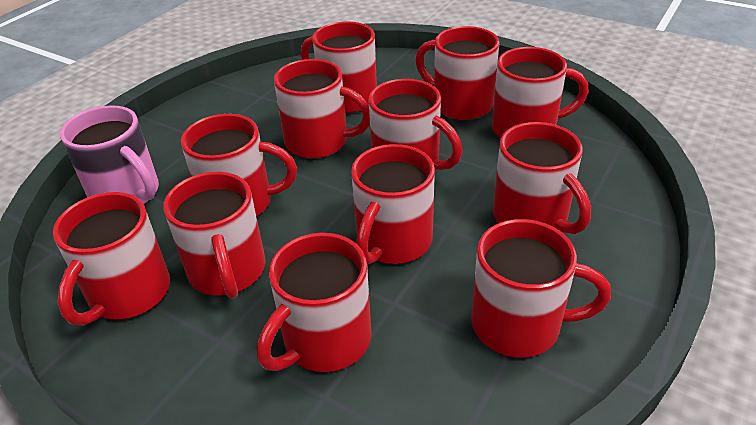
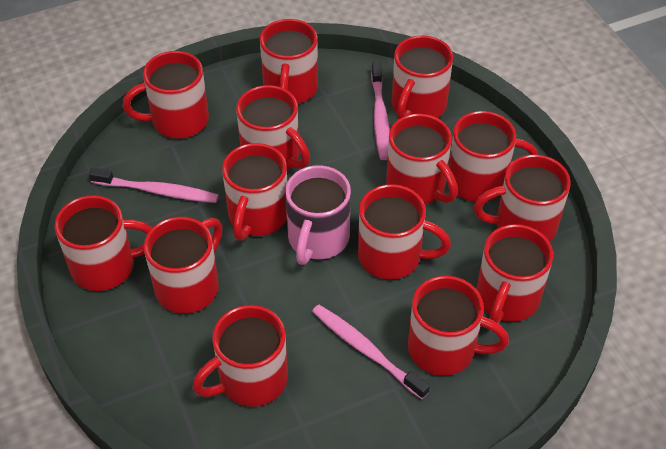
pink toothbrush: none = 0 -> [89,168,218,203] [312,305,430,399] [371,62,390,160] = 3
red mug: [53,192,170,325] [163,172,266,299] [181,114,297,216] [257,233,372,372] [274,59,370,158] [301,21,377,113] [351,144,435,264] [369,79,462,171] [415,26,499,120] [471,219,611,358] [492,47,589,138] [493,122,591,234] = 12 -> [54,195,153,291] [123,51,209,138] [144,217,222,314] [192,305,288,407] [222,143,287,241] [236,85,310,170] [260,19,318,104] [358,184,451,280] [386,114,458,204] [392,35,453,120] [408,276,509,376] [449,111,538,202] [473,155,571,242] [476,224,553,324] = 14

